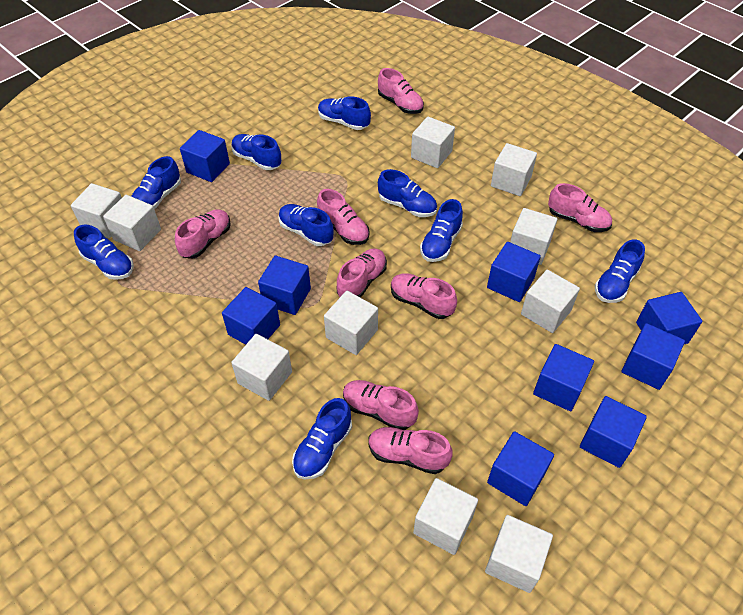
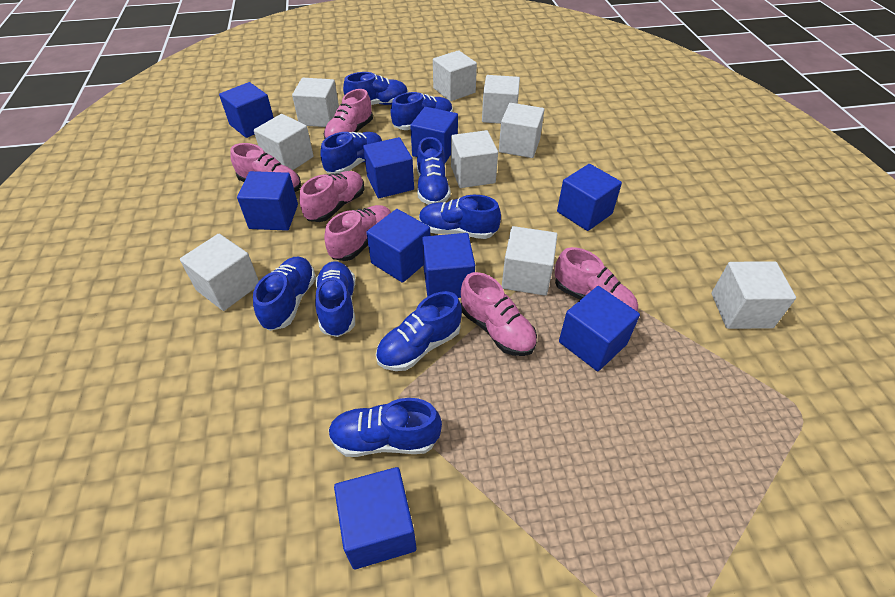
pink shoe: [175,209,231,259] [317,189,370,245] [336,249,387,298] [343,380,419,430] [369,427,453,474] [378,68,424,114] [391,273,457,319] [548,183,612,232] = 8 -> [230,143,301,192] [299,171,364,222] [324,89,373,139] [324,205,391,261] [461,272,537,356] [555,247,638,311] = 6
white cube: [71,183,122,238] [103,195,161,251] [231,334,292,401] [324,291,378,355] [411,117,455,168] [413,478,478,555] [485,515,553,593] [491,143,537,196] [510,208,557,265] [521,270,580,333] = 10 -> [180,234,259,311] [254,114,313,170] [292,78,339,127] [433,50,477,101] [451,130,498,188] [482,75,520,124] [499,103,544,158] [502,226,557,296] [711,261,796,329] = 9

